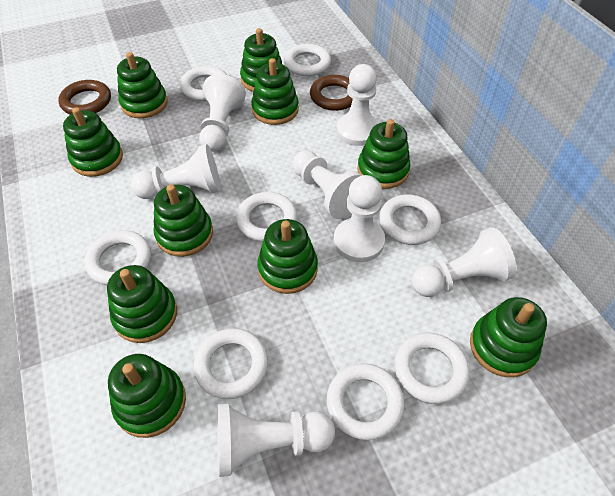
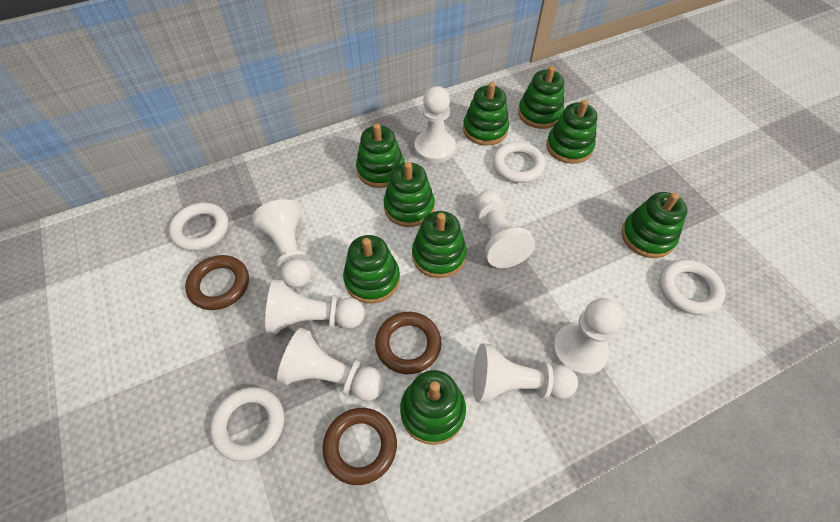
brown ring: [58,80,111,114] [310,75,353,111] = 2 -> [185,255,249,310] [322,408,397,485] [375,312,442,374] = 3
green stacking toy: [63,107,123,177] [107,265,177,343] [108,354,186,438] [117,52,168,118] [154,184,213,257] [240,28,282,92] [251,58,299,125] [257,219,318,294] [357,119,410,189] [470,297,547,377] = 10 -> [343,235,400,303] [356,123,404,188] [384,162,435,227] [400,370,466,445] [412,211,467,278] [463,82,509,146] [518,66,564,129] [546,100,597,164] [621,192,687,258] = 9
white ring: [85,230,151,285] [180,66,227,101] [193,328,268,399] [236,192,297,242] [284,44,331,76] [326,363,404,440] [379,194,441,245] [394,332,470,404] = 8 -> [169,202,229,251] [210,387,284,461] [493,142,545,183] [660,259,725,315] = 4

